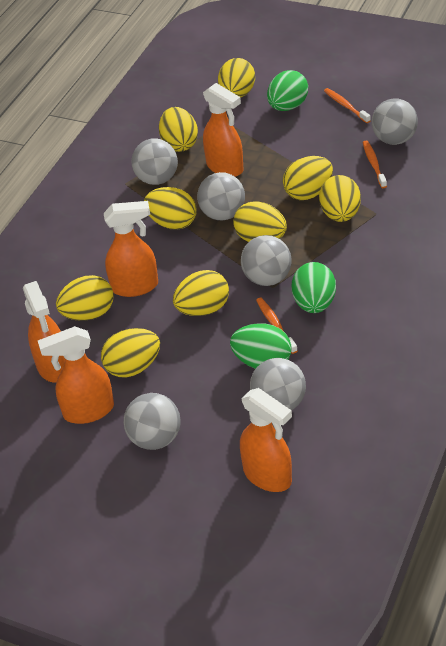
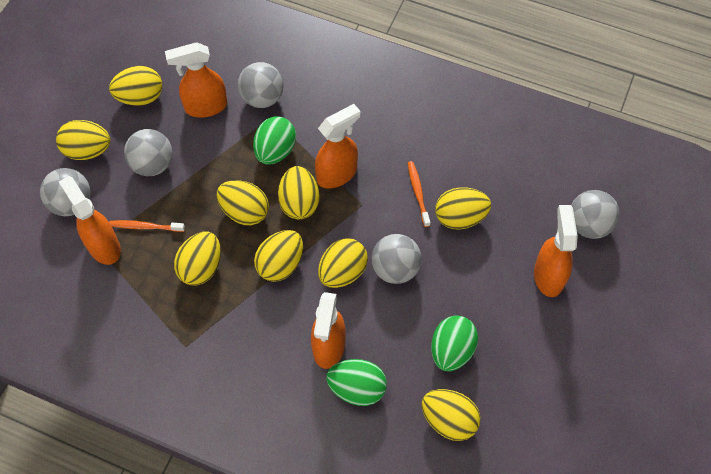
grey ball: [124,393,181,450] [132,138,178,185] [197,172,245,220] [241,235,291,286] [250,358,306,410] [372,98,418,145] = 6 -> [40,168,90,216] [124,129,173,176] [238,62,283,108] [371,234,421,284] [571,190,620,239] = 5
orange toothbrush: [256,298,298,354] [324,88,371,123] [363,141,387,188] = 3 -> [109,220,185,232] [408,161,430,227] = 2

